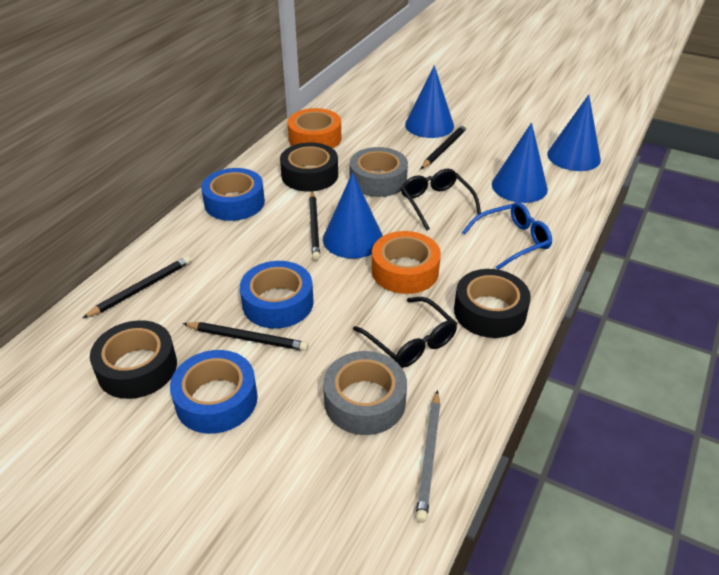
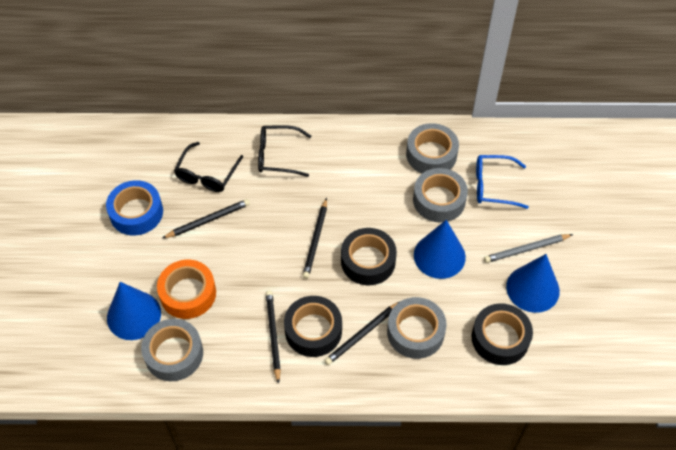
blue cone: [323,172,383,259] [405,65,454,138] [492,122,548,203] [547,95,601,171] = 4 -> [107,282,161,340] [414,220,466,279] [506,254,560,313] = 3
blue tape: [170,350,258,434] [201,168,265,221] [240,261,314,328] = 3 -> [106,180,163,236] = 1
grey tape: [323,351,407,435] [349,147,408,197] = 2 -> [141,319,203,381] [387,297,447,359] [406,123,459,173] [413,168,468,223] = 4
orange tape: [287,108,341,148] [372,231,441,294] = 2 -> [157,260,216,319] = 1

